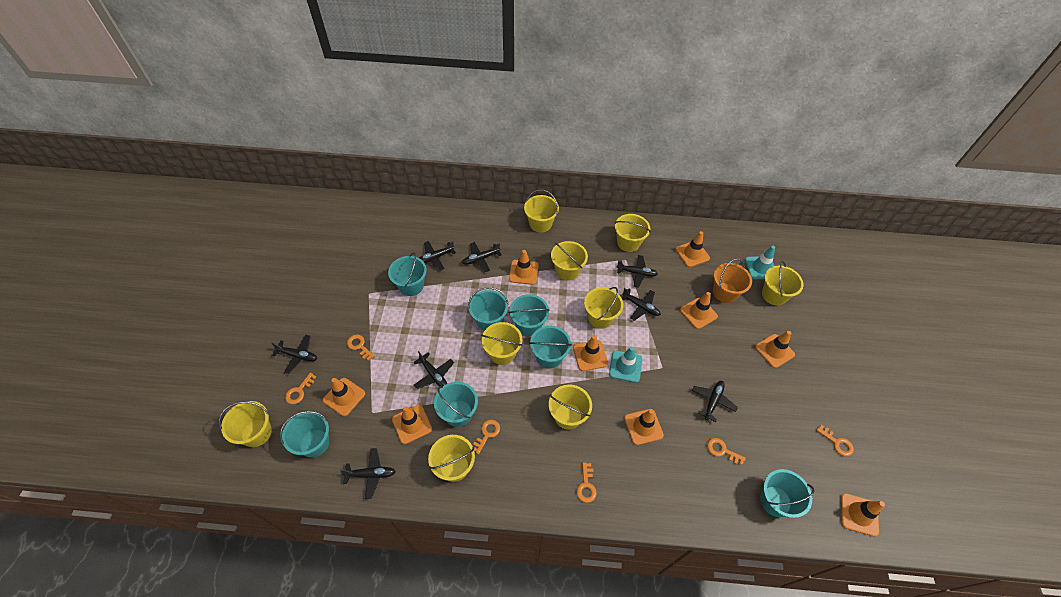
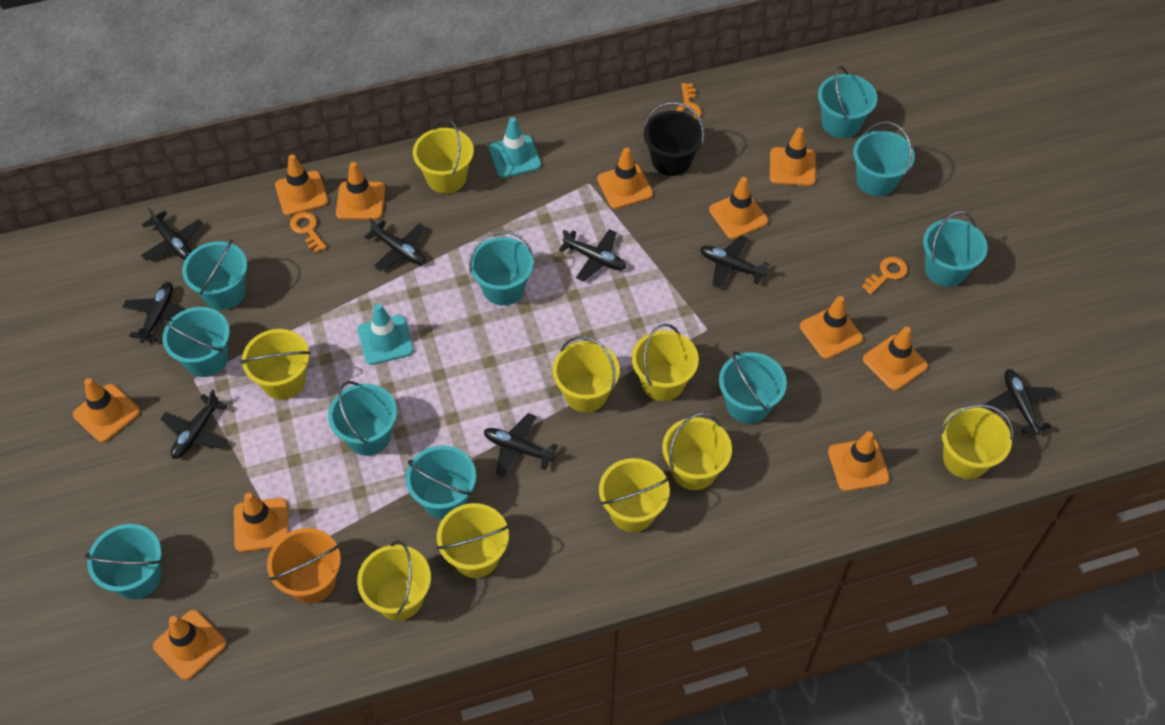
black bucket: none = 0 -> [644,102,704,176] = 1
orange key: [285,373,316,404] [347,335,375,361] [473,420,500,454] [577,462,597,503] [707,438,746,465] [816,425,854,456] = 6 -> [290,212,327,253] [676,83,702,120] [862,257,908,294] = 3
orange traffic cone: [323,378,365,416] [392,405,432,444] [509,250,539,285] [573,335,608,371] [624,409,664,445] [676,231,710,267] [680,292,718,329] [755,331,795,368] [841,493,885,537] = 9 -> [73,378,140,443] [153,610,226,680] [234,493,289,552] [275,154,328,216] [336,162,385,220] [597,148,653,209] [709,177,768,239] [770,128,816,186] [800,296,863,359] [828,431,890,491] [863,327,928,390] = 11
turquoise bucket: [280,411,330,458] [388,252,427,296] [434,382,478,427] [468,287,509,331] [509,294,550,336] [529,326,572,369] [760,469,815,518] = 7 -> [85,524,162,599] [162,307,230,377] [182,239,247,310] [328,381,397,456] [406,445,476,519] [469,231,534,306] [719,351,787,424] [818,66,877,138] [853,122,915,196] [923,211,988,287] = 10

